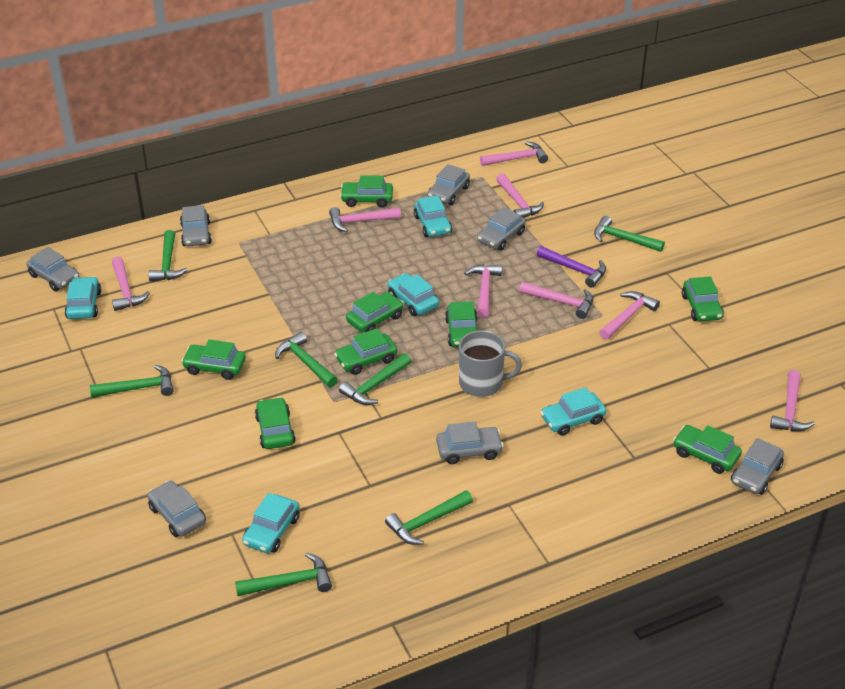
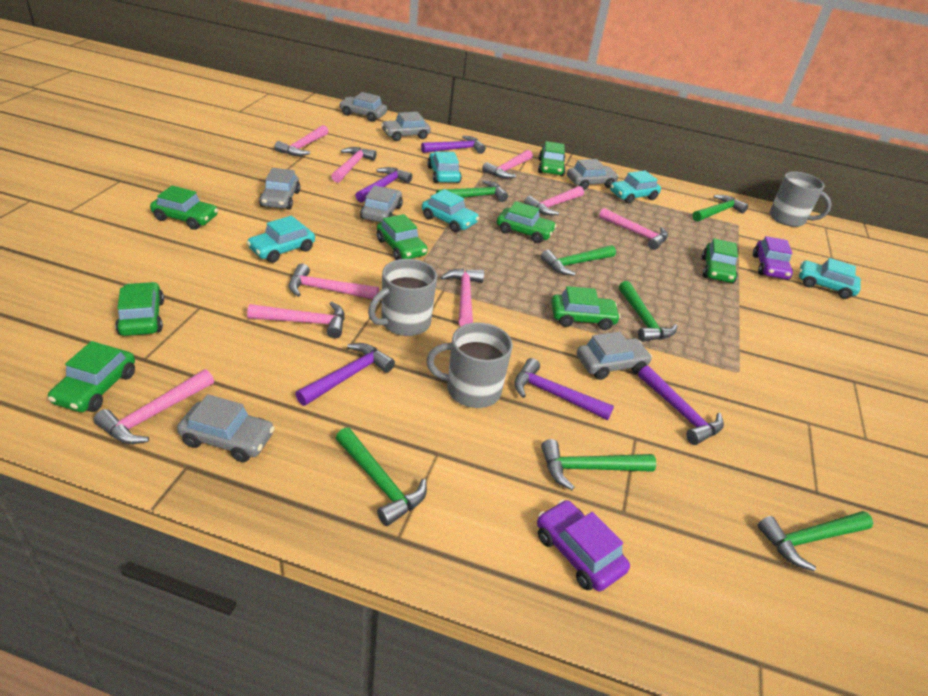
grey mug: [459,330,522,397] = 1 -> [368,259,437,336] [427,322,513,408] [770,172,832,227] = 3
pink hammer: [112,257,150,311] [329,207,401,232] [464,264,502,318] [480,141,548,166] [496,173,544,218] [519,282,593,319] [599,291,660,340] [770,370,815,432] = 8 -> [94,369,214,444] [247,302,345,338] [274,125,329,156] [289,263,379,299] [331,147,377,183] [441,268,484,326] [482,150,533,179] [524,186,584,215] [599,208,668,250] = 9
purple car: none = 0 -> [537,500,630,592] [753,236,793,280] = 2
purple hammer: [537,246,606,288] = 1 -> [295,343,395,406] [355,167,412,203] [421,135,486,154] [514,358,614,420] [638,365,724,445] = 5

